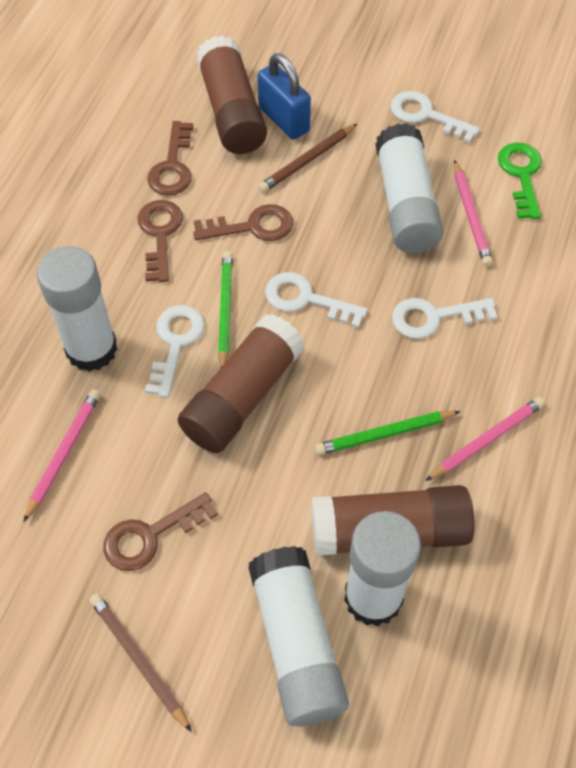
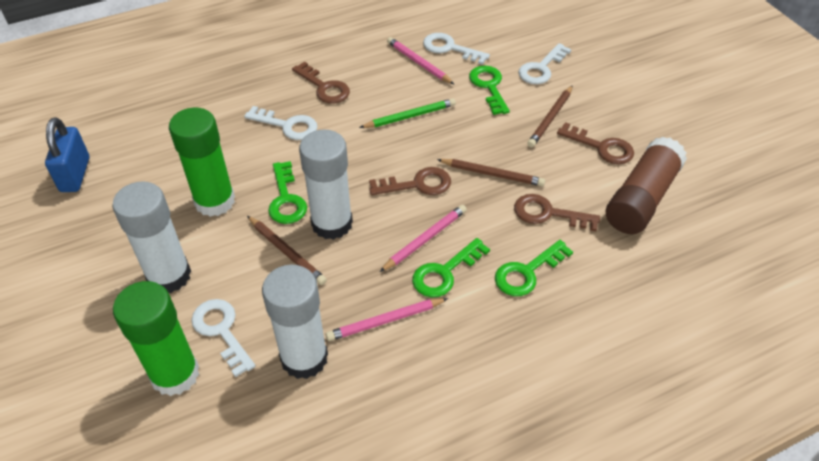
brown glue stick: [178,314,305,453] [196,36,267,154] [311,485,474,556] = 3 -> [606,136,687,234] = 1
brown pencil: [89,593,192,732] [258,124,357,193] = 2 -> [247,216,327,285] [437,159,545,186] [527,85,573,148] = 3
green glue stick: none = 0 -> [113,281,199,396] [169,107,235,217] = 2
green key: [498,143,542,219] = 1 -> [268,161,307,224] [412,238,490,297] [469,66,510,115] [495,240,573,296] = 4
green pencil: [218,251,233,367] [315,411,461,455] = 2 -> [359,98,456,128] = 1
white glue stick: [37,246,118,372] [248,546,349,727] [344,511,421,626] [375,123,444,253] = 4 -> [112,181,191,293] [262,264,328,379] [299,129,353,240] = 3

